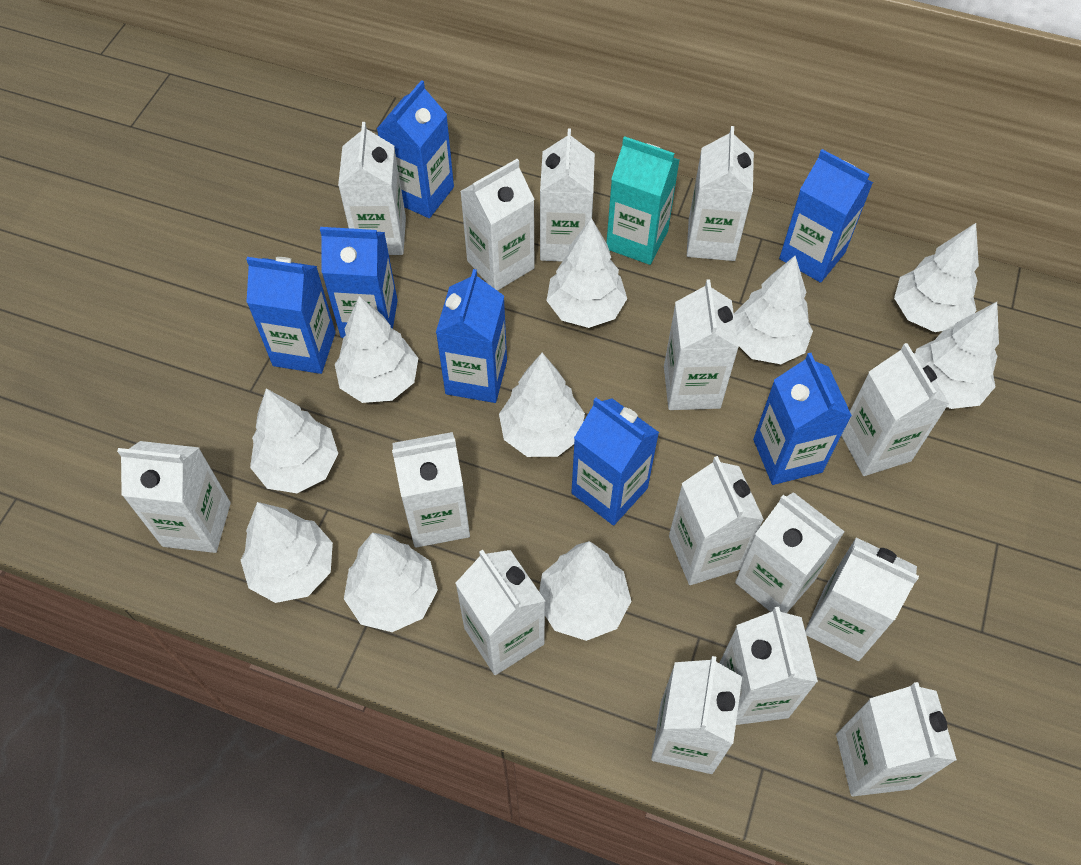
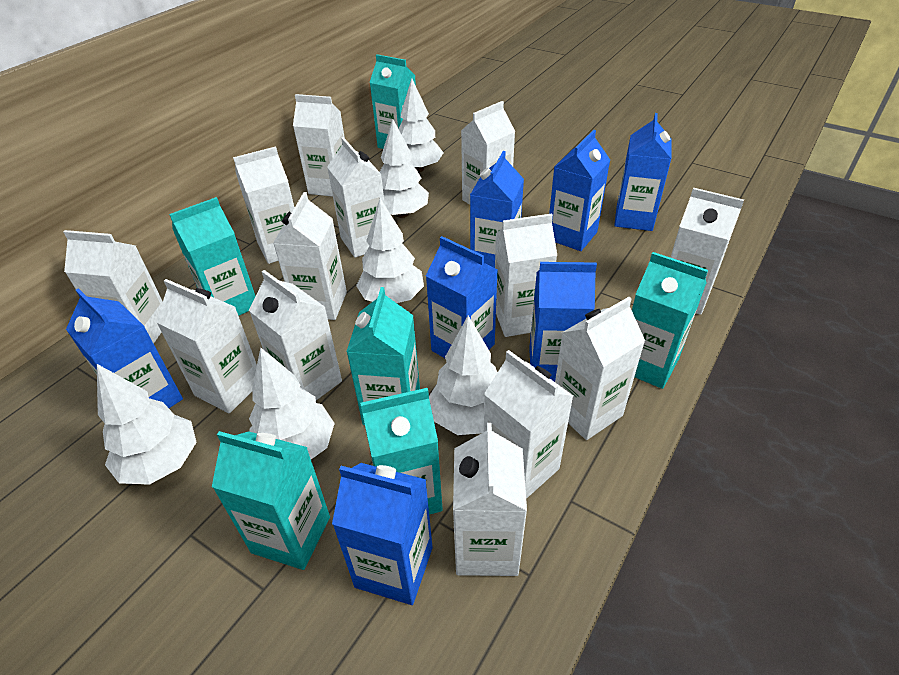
turquoise carton: [606,136,679,265] = 1 -> [169,197,255,316] [212,431,330,570] [346,287,420,425] [360,388,443,515] [369,54,416,149] [632,252,708,389] = 6
white carton: [117,441,231,553] [338,122,406,255] [392,432,470,548] [455,550,545,675] [460,159,535,291] [540,128,595,261] [651,656,742,774] [664,279,739,410] [669,456,764,585] [687,126,754,261] [719,607,818,725] [735,492,845,613] [805,537,919,661] [836,682,957,796] [841,343,949,476] = 15 -> [63,230,163,344] [156,279,257,413] [233,146,295,264] [249,270,342,400] [273,192,347,320] [293,94,345,197] [327,137,385,258] [453,423,527,576] [461,101,515,205] [484,350,573,499] [495,213,557,337] [555,297,645,440] [670,188,744,315] = 13
white tree: [241,502,333,603] [250,389,338,493] [335,296,418,403] [344,532,438,632] [499,353,585,457] [539,541,631,641] [546,218,627,328] [734,256,813,364] [894,223,979,332] [915,302,999,409] = 10 -> [97,364,197,485] [249,347,335,459] [356,198,424,303] [380,120,429,218] [399,79,444,172] [429,316,498,435] = 6

